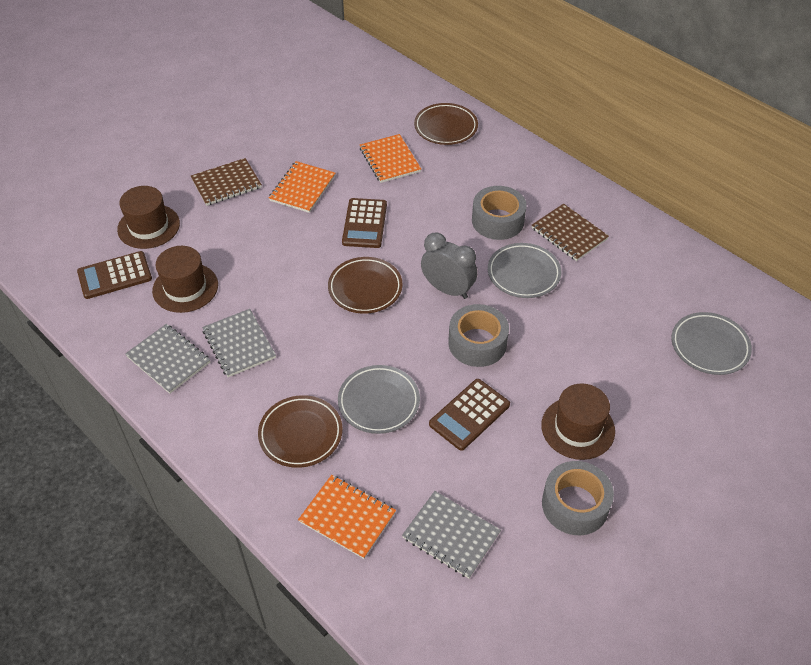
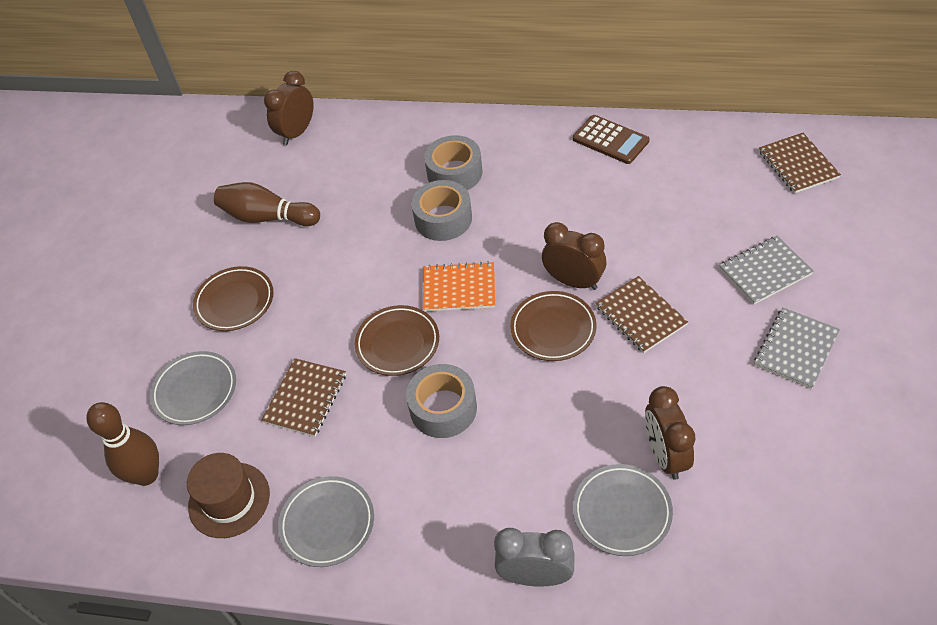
brown bowling pin: none = 0 -> [86,402,159,486] [214,182,320,226] = 2
brown calculator: [77,251,152,299] [342,198,387,248] [429,379,510,451] = 3 -> [573,115,649,164] = 1
brown clock: none = 0 -> [264,71,314,145] [542,222,606,290] [645,386,696,480] = 3
brown hat: [117,186,180,249] [152,246,218,313] [541,383,615,460] = 3 -> [187,453,270,538] = 1
brown notebook: [191,158,262,206] [532,204,609,261] = 2 -> [261,358,346,437] [595,276,688,353] [759,133,841,194] = 3
grey notebook: [125,324,210,394] [202,309,276,377] [402,491,501,578] = 3 -> [719,236,814,304] [754,308,840,389] = 2
orange notebook: [269,161,335,213] [298,475,396,559] [360,134,421,183] = 3 -> [423,261,495,312] = 1

